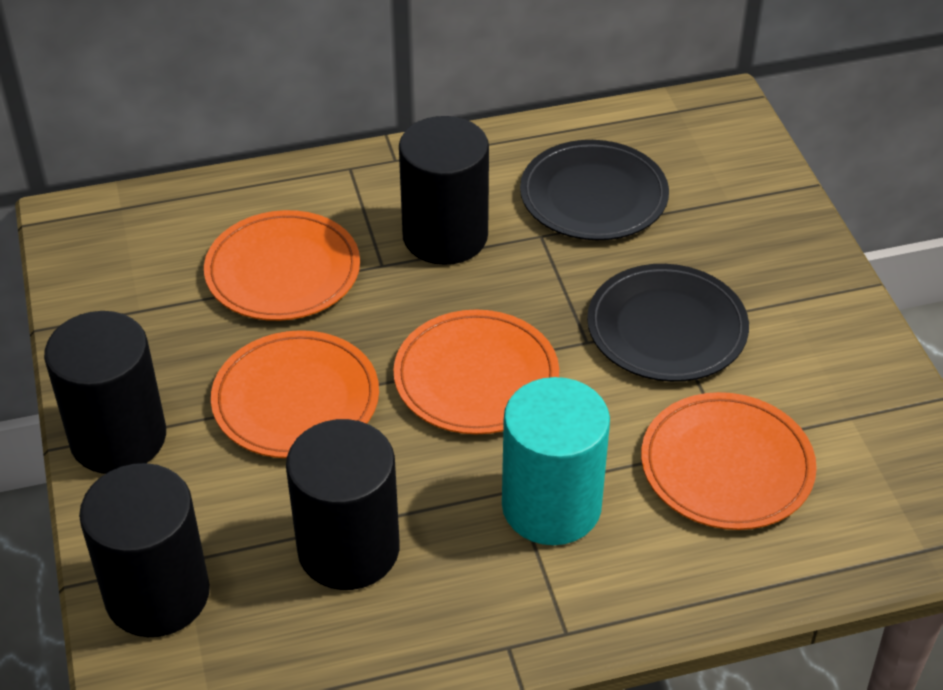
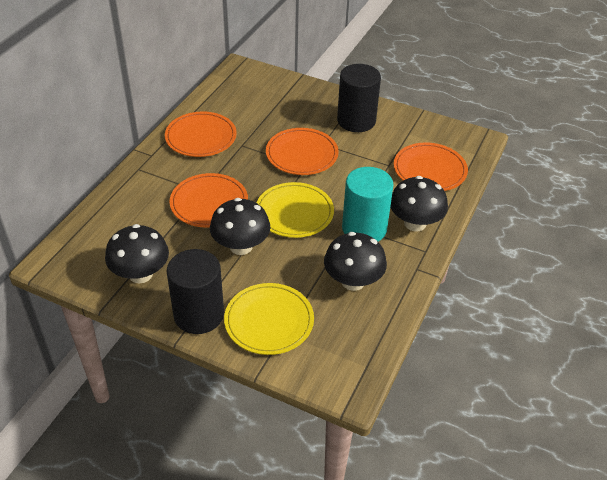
black cylinder: [44,311,166,474] [79,463,210,637] [286,419,399,590] [399,116,489,265] = 4 -> [167,249,224,334] [337,64,381,132] = 2
black mushroom: none = 0 -> [105,224,169,283] [210,198,271,255] [324,232,387,291] [390,176,448,231] = 4
black plate: [520,140,669,240] [587,264,749,382] = 2 -> none = 0
yellow plate: none = 0 -> [224,283,314,355] [257,182,334,238] = 2

